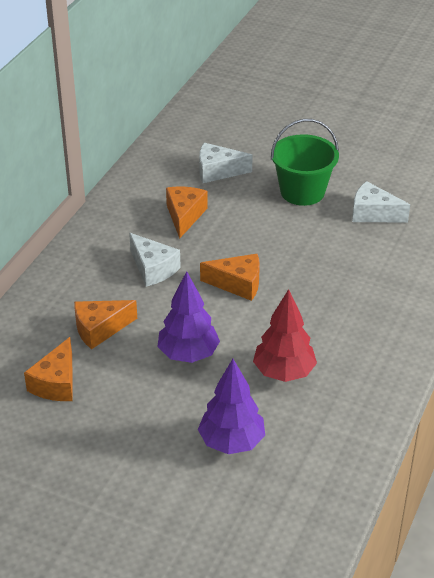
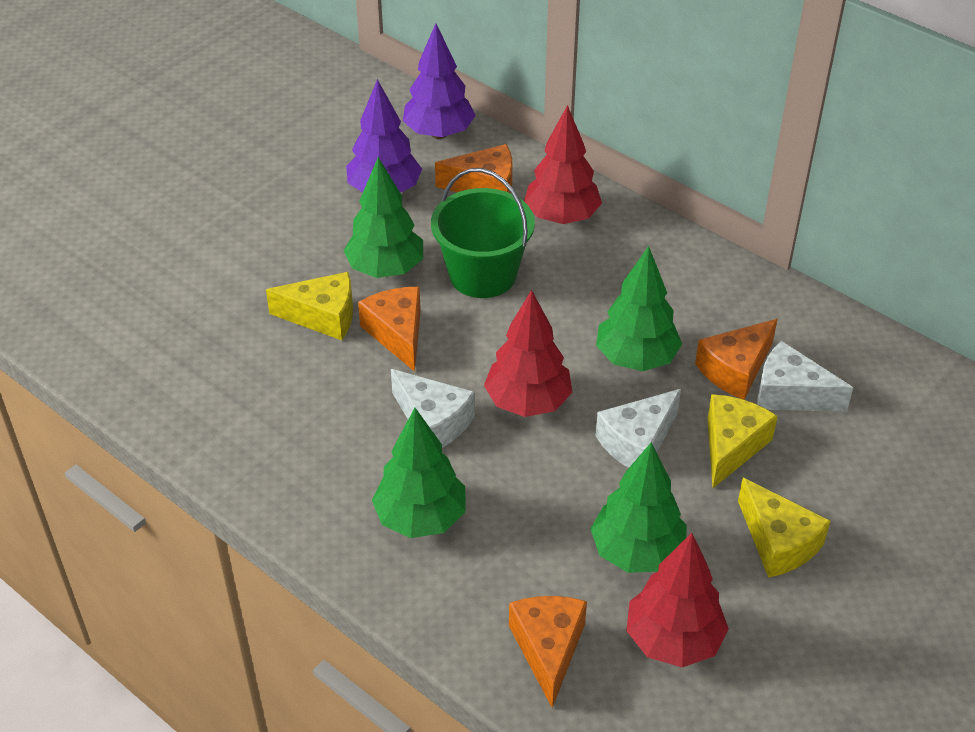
green tree: none = 0 -> [344,157,423,278] [372,408,466,538] [591,443,687,573] [596,246,682,371] = 4
red tree: [253,289,317,382] = 1 -> [484,290,572,417] [524,105,602,224] [626,533,729,668] = 3
yellow cheese: none = 0 -> [266,272,353,340] [707,394,778,488] [738,478,830,578] = 3

